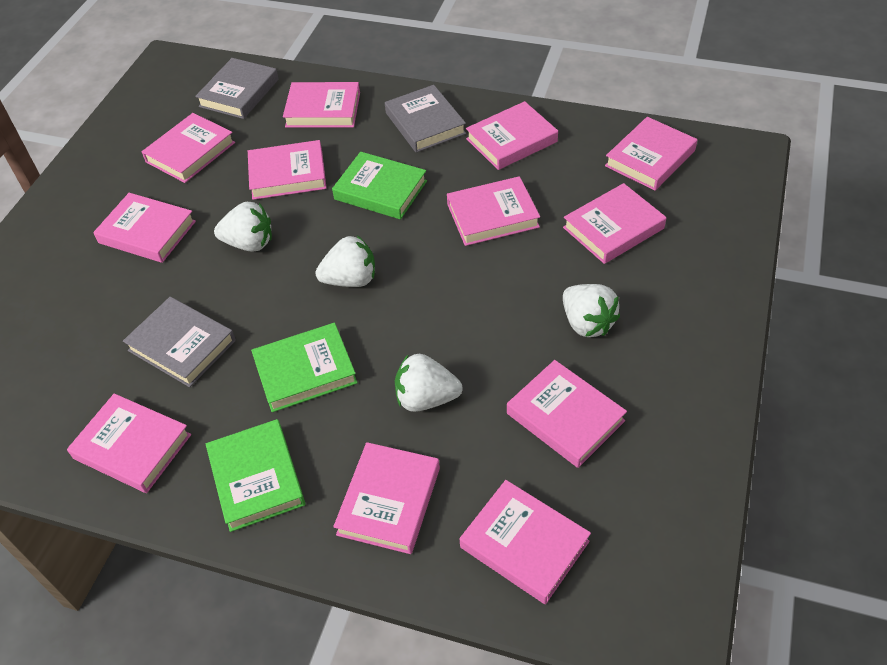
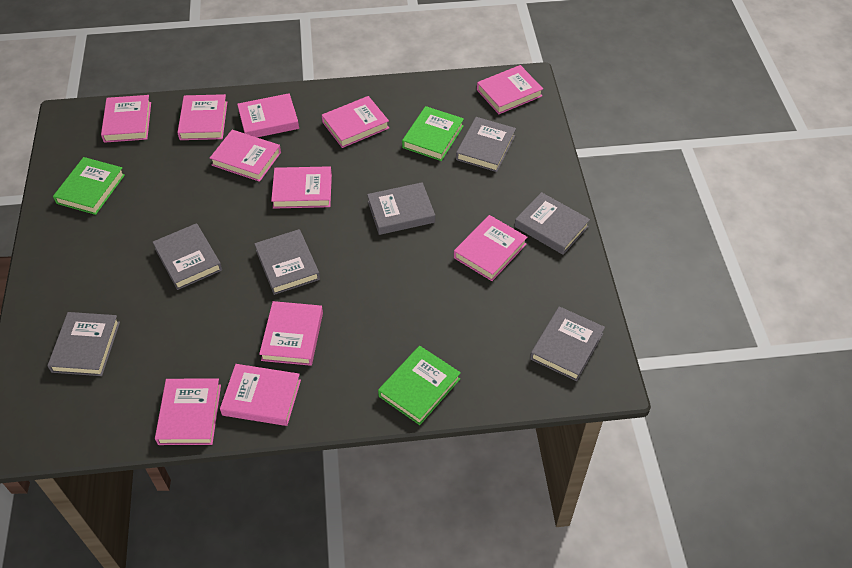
grey book: [123,297,236,387] [195,58,279,119] [385,85,466,153] = 3 -> [47,312,120,376] [153,223,222,290] [254,229,320,295] [367,182,435,235] [456,117,516,172] [514,192,590,255] [530,306,605,381] = 7
pink book: [67,393,191,493] [93,193,196,263] [142,113,235,183] [248,140,327,200] [283,82,360,128] [333,442,440,554] [447,176,540,246] [460,480,591,604] [466,101,558,170] [507,360,627,468] [563,183,666,264] [605,117,697,191] = 12 -> [101,95,151,143] [155,378,221,445] [177,94,227,140] [210,130,281,182] [220,364,301,426] [237,93,299,137] [259,301,323,366] [271,166,332,209] [322,96,389,148] [454,215,527,281] [477,65,543,114] = 11
white strawberry: [214,202,272,252] [315,236,375,287] [395,354,462,412] [563,284,620,337] = 4 -> none = 0

